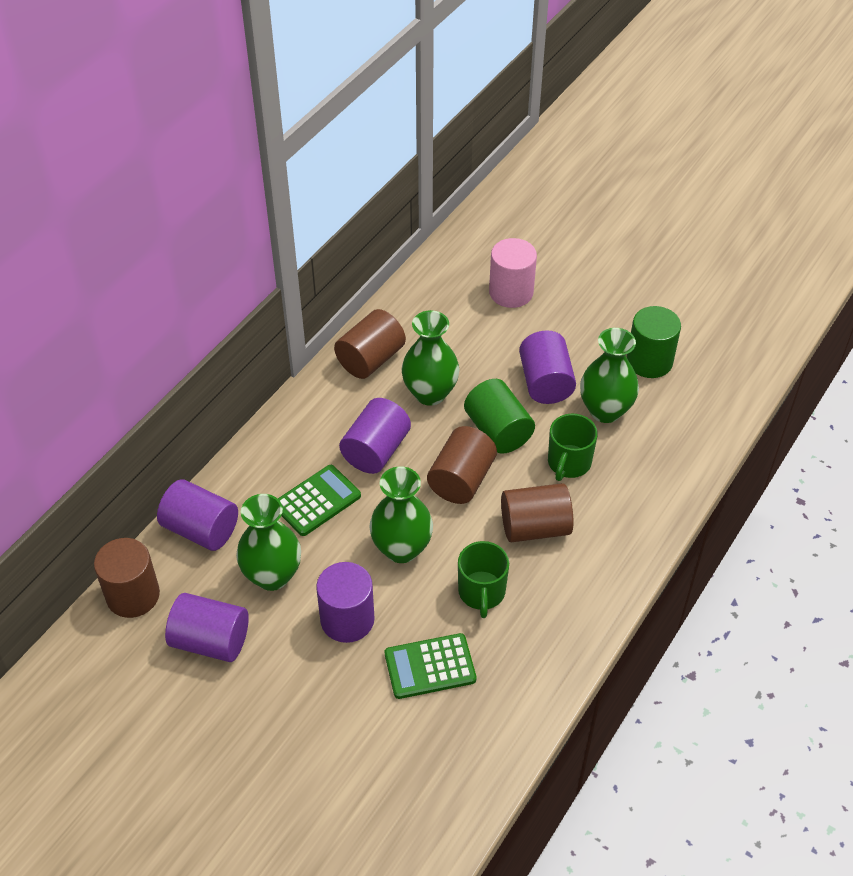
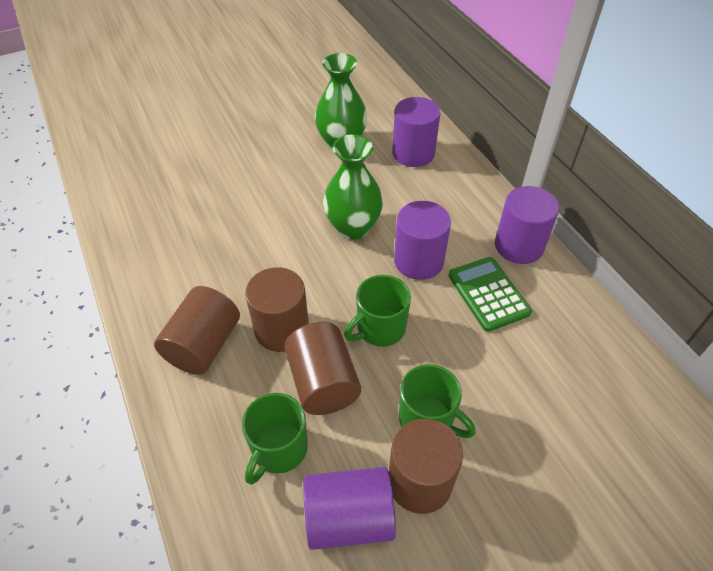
green calculator: [278,465,361,536] [385,633,476,699] = 2 -> [449,257,532,332] = 1
green cylinder: [464,379,535,454] [627,306,681,378] = 2 -> none = 0
green mug: [458,541,509,618] [548,414,598,481] = 2 -> [242,393,308,485] [344,275,411,347] [399,364,475,438] = 3
green vase: [236,494,301,591] [369,466,433,563] [401,310,460,406] [580,328,639,423] = 4 -> [315,53,367,151] [323,134,383,240] = 2
pink cylinder: [489,238,537,308] = 1 -> none = 0
purple cylinder: [157,479,238,551] [165,593,249,662] [316,562,375,643] [339,398,411,474] [519,330,576,404] = 5 -> [303,467,396,550] [392,97,440,167] [394,201,451,280] [495,186,559,264] = 4

